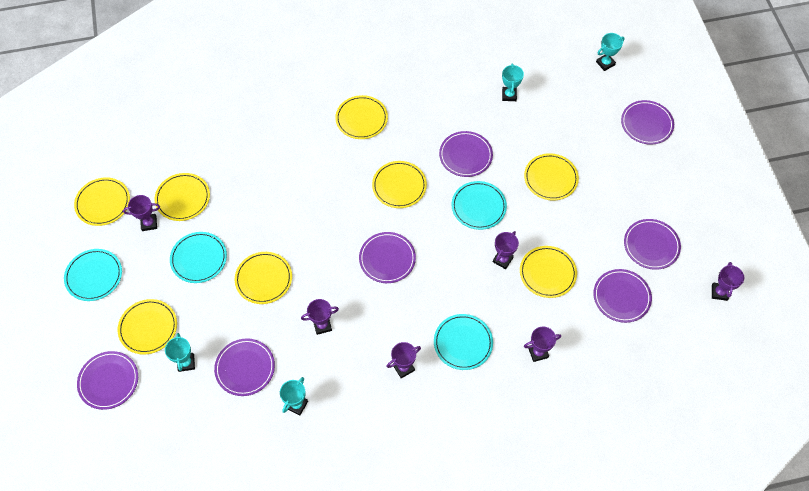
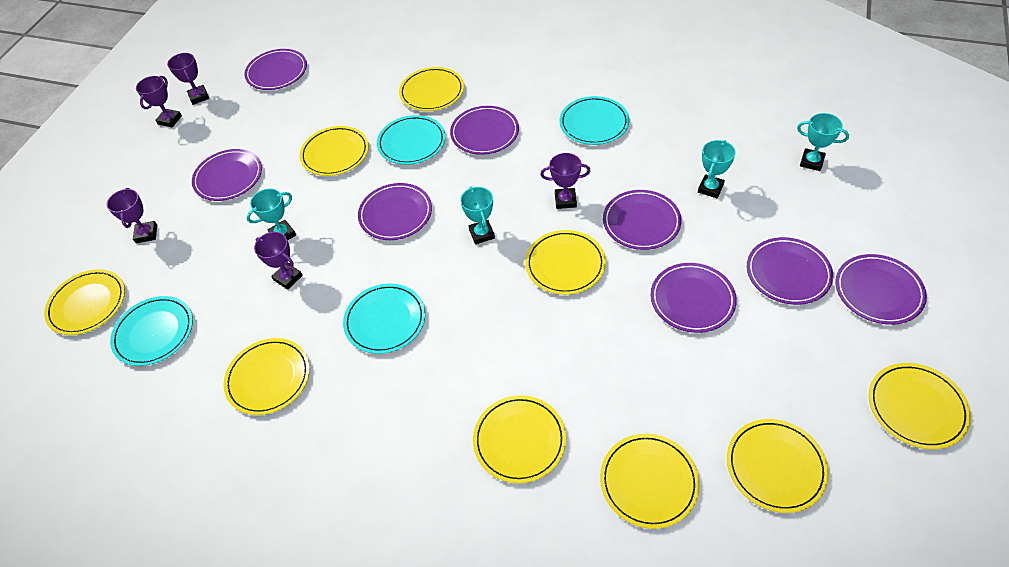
purple plate: [77,351,138,410] [214,338,275,396] [359,232,416,283] [439,131,493,177] [593,269,652,323] [621,100,674,145] [624,219,681,270] = 7 -> [192,149,262,201] [244,49,307,90] [358,183,432,240] [450,106,519,155] [603,190,682,250] [650,263,737,333] [747,237,833,305] [836,254,927,325] = 8
purple trophy: [123,195,160,231] [301,299,339,335] [387,342,421,378] [493,231,519,269] [524,326,561,362] [712,262,744,301] = 6 -> [107,188,157,243] [136,76,182,127] [167,53,209,105] [254,232,303,290] [540,153,591,209] = 5
yellow plate: [74,177,130,226] [118,299,177,355] [155,173,210,221] [235,252,292,304] [335,95,388,139] [372,161,427,208] [520,246,577,298] [524,153,579,201] = 8 -> [44,269,125,335] [224,338,310,415] [300,126,369,176] [399,67,464,111] [473,395,566,483] [525,230,606,295] [600,434,700,529] [727,419,829,513] [869,363,971,449] = 9

